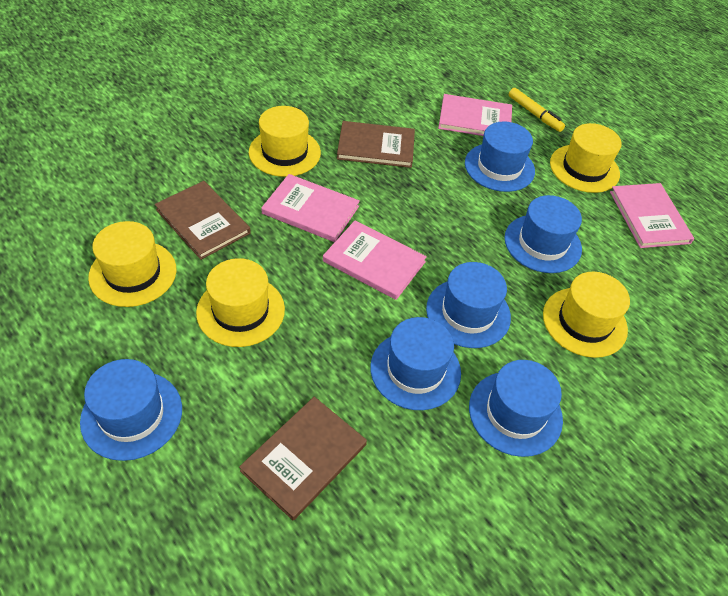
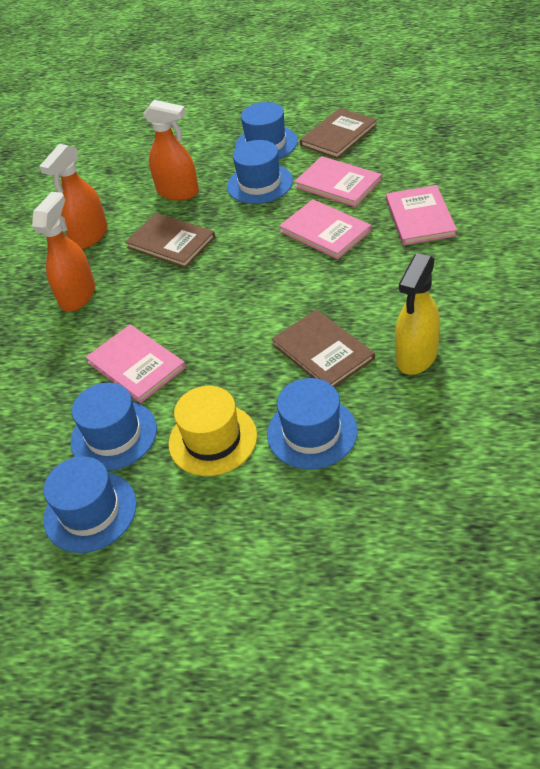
blue hat: [80,359,182,461] [370,317,461,410] [426,262,511,348] [465,122,535,192] [469,360,563,457] [504,195,582,273] = 6 -> [44,456,137,553] [71,383,157,471] [227,140,293,204] [235,102,298,159] [267,378,357,469] = 5
orange spray bottle: none = 0 -> [32,192,95,312] [39,144,107,249] [143,100,199,201] = 3
yellow hat: [88,221,176,307] [196,258,285,347] [249,106,321,177] [543,272,630,358] [550,123,622,193] = 5 -> [169,386,257,476] = 1
yellow marker: [509,88,565,132] = 1 -> none = 0
yellow spray bottle: none = 0 -> [395,253,440,375] = 1

